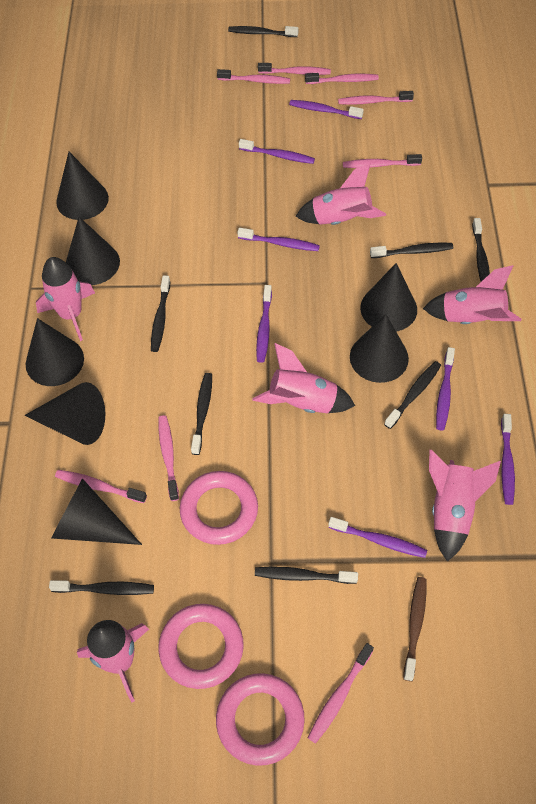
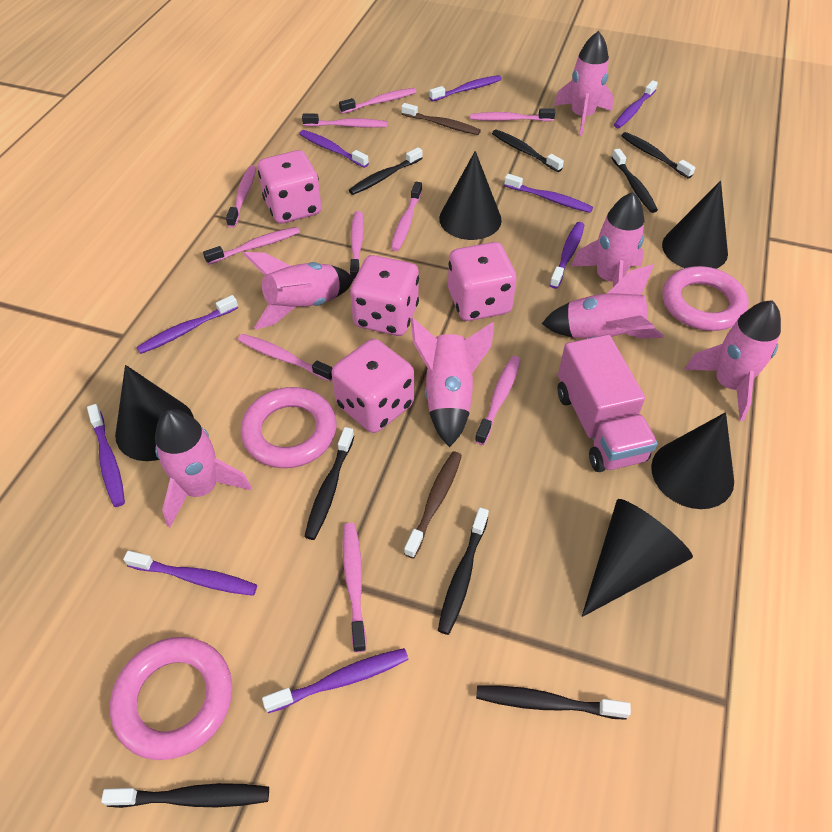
black cone: [25,382,105,445] [26,318,84,386] [51,478,142,545] [56,152,109,220] [66,217,120,285] [350,314,409,383] [360,263,417,332] = 7 -> [115,365,194,461] [439,151,502,240] [582,499,693,617] [651,412,734,509] [662,181,728,269] = 5
brown toothbrush: [403,577,426,681] = 1 -> [401,103,481,135] [404,451,462,559] = 2
pink dice: none = 0 -> [258,150,321,224] [332,339,414,433] [350,255,419,336] [448,242,517,321] = 4
pink rocket: [36,257,95,341] [77,620,149,702] [252,343,355,413] [295,163,386,225] [423,265,521,324] [429,450,501,562] = 6 -> [155,409,252,527] [243,252,354,330] [411,318,494,447] [542,264,664,339] [554,31,614,136] [571,192,645,287] [684,300,781,421] = 7
pink toothbrush: [55,470,147,503] [159,415,179,501] [217,69,290,84] [258,63,331,75] [305,73,379,84] [308,643,374,744] [338,91,414,105] [343,154,422,168] = 8 -> [203,227,300,265] [226,165,256,228] [238,334,333,381] [302,113,388,128] [339,88,416,114] [343,523,366,653] [350,211,364,281] [391,182,422,251] [470,108,555,121] [475,356,521,445] = 10
pink truck: none = 0 -> [557,334,658,472] = 1
purple toothbrush: [238,228,320,251] [239,139,315,164] [256,285,272,363] [289,100,364,119] [328,517,427,558] [436,347,455,431] [501,414,515,505] = 7 -> [87,404,125,507] [123,551,257,596] [136,295,238,354] [262,648,409,713] [299,130,369,168] [429,75,502,101] [504,174,593,213] [549,222,584,289] [614,80,658,128] = 9

